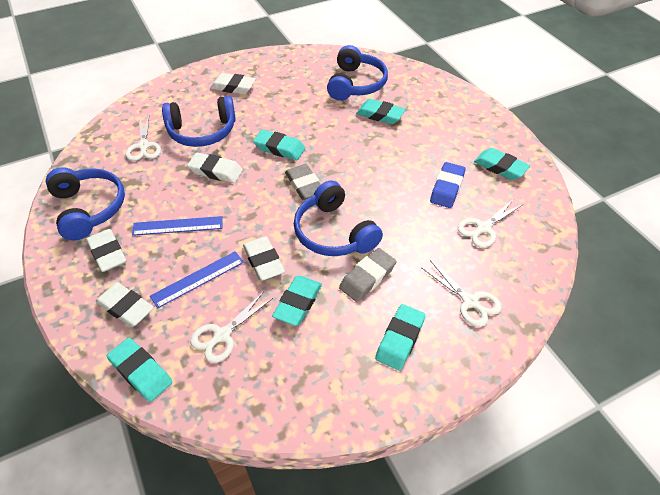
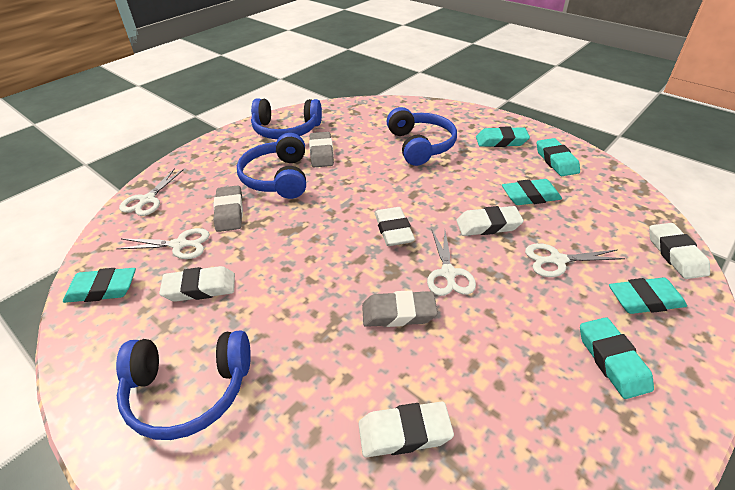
blue eraser: [430,162,465,208] = 1 -> none = 0
blue ruler: [132,216,223,236] [150,251,244,309] = 2 -> none = 0
grey eraser: [285,164,321,200] [339,248,396,302] = 2 -> [213,185,243,232] [309,132,334,167] [362,290,438,327] = 3

